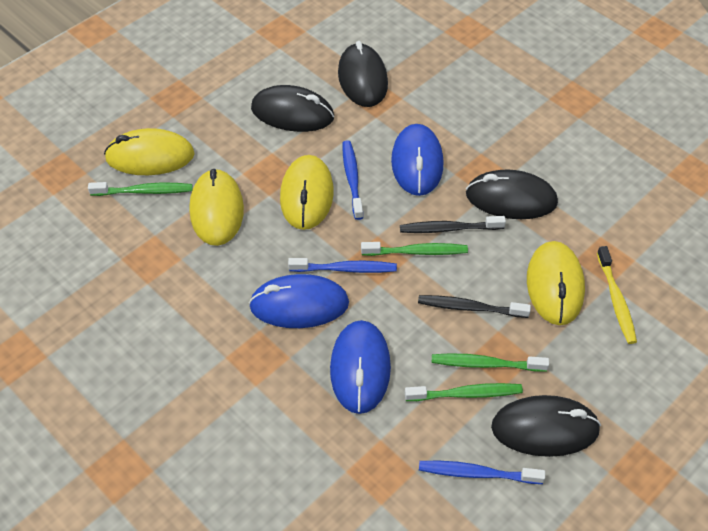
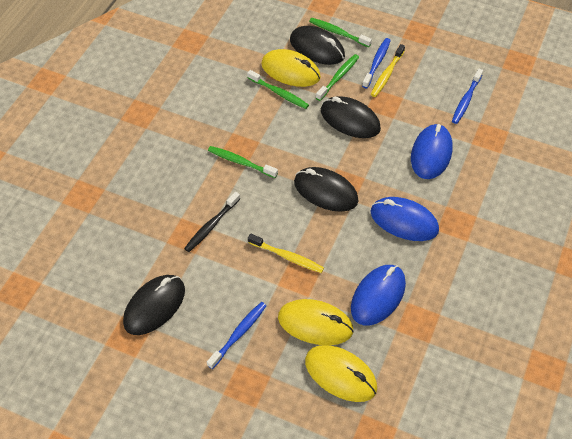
black toothbrush: [400,216,506,233] [418,295,531,318] = 2 -> [184,192,240,252] = 1
yellow mouse: [104,128,195,175] [189,169,244,246] [280,155,334,230] [527,241,585,325] = 4 -> [261,49,321,87] [278,299,354,345] [305,345,377,402] = 3
yellow toothbrush: [597,246,637,344] = 1 -> [248,234,324,273] [371,44,405,97] = 2

